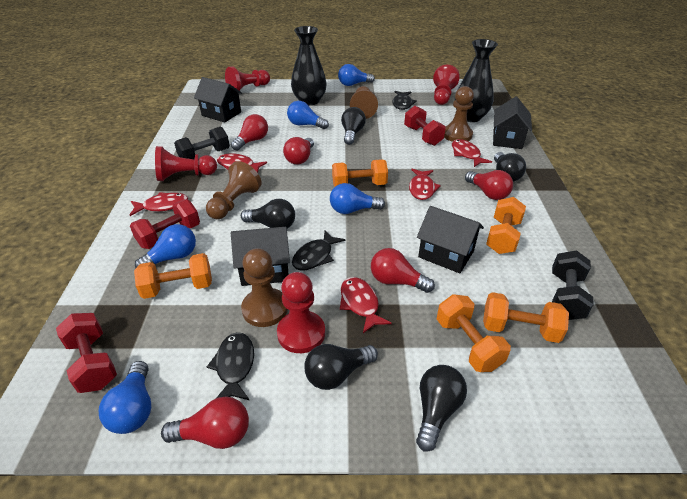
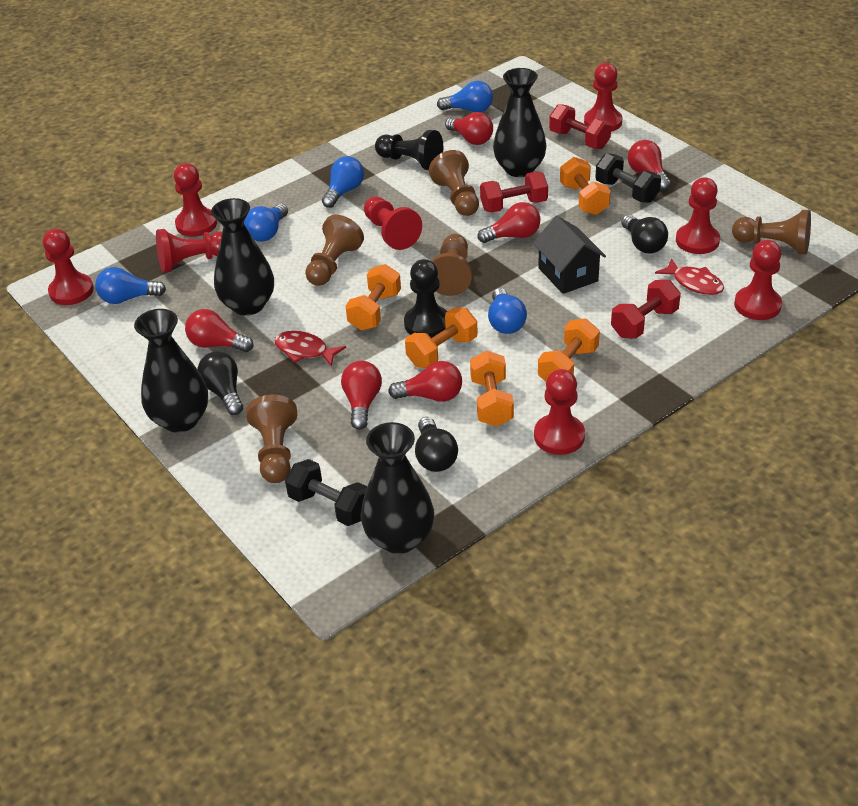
black fish: [207,332,254,400] [292,230,345,271] [392,91,417,110] = 3 -> none = 0
black house: [194,77,242,123] [231,227,290,286] [417,206,484,273] [493,96,532,149] = 4 -> [533,216,606,294] = 1
black light bulb: [241,199,295,229] [304,344,378,390] [341,107,366,145] [416,365,467,452] [494,152,526,182] = 5 -> [197,352,243,415] [415,417,458,472] [621,215,668,253] = 3
black pawn: none = 0 -> [375,130,443,170] [404,259,447,338] = 2
black vase: [291,26,327,105] [455,39,498,122] = 2 -> [134,309,208,433] [211,198,274,316] [361,422,434,554] [493,68,547,177] = 4
brown pawn: [206,161,262,219] [241,248,288,327] [350,86,378,119] [444,86,474,142] = 4 -> [246,395,297,483] [305,215,364,286] [429,150,479,216] [432,234,472,296] [732,210,811,254] = 5
red fish: [130,192,188,216] [217,153,267,173] [340,277,392,333] [409,169,441,200] [452,139,492,167] = 5 -> [274,331,346,367] [655,258,724,295] = 2
red light bulb: [161,396,249,449] [231,114,268,151] [283,137,314,164] [371,248,435,293] [465,170,513,200] = 5 -> [185,309,253,352] [341,361,382,430] [388,361,462,402] [445,112,493,145] [477,202,540,243] [628,140,671,191] = 6
red pawn: [155,146,217,181] [225,66,270,91] [277,272,325,353] [433,65,460,105] = 4 -> [43,229,94,305] [156,229,222,273] [174,163,217,237] [364,197,422,250] [534,369,585,455] [584,63,622,132] [676,177,720,254] [734,240,782,320] = 8

